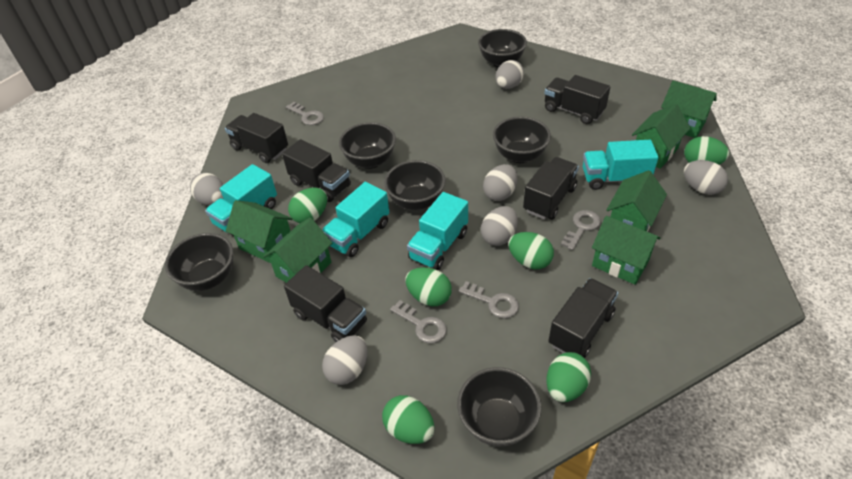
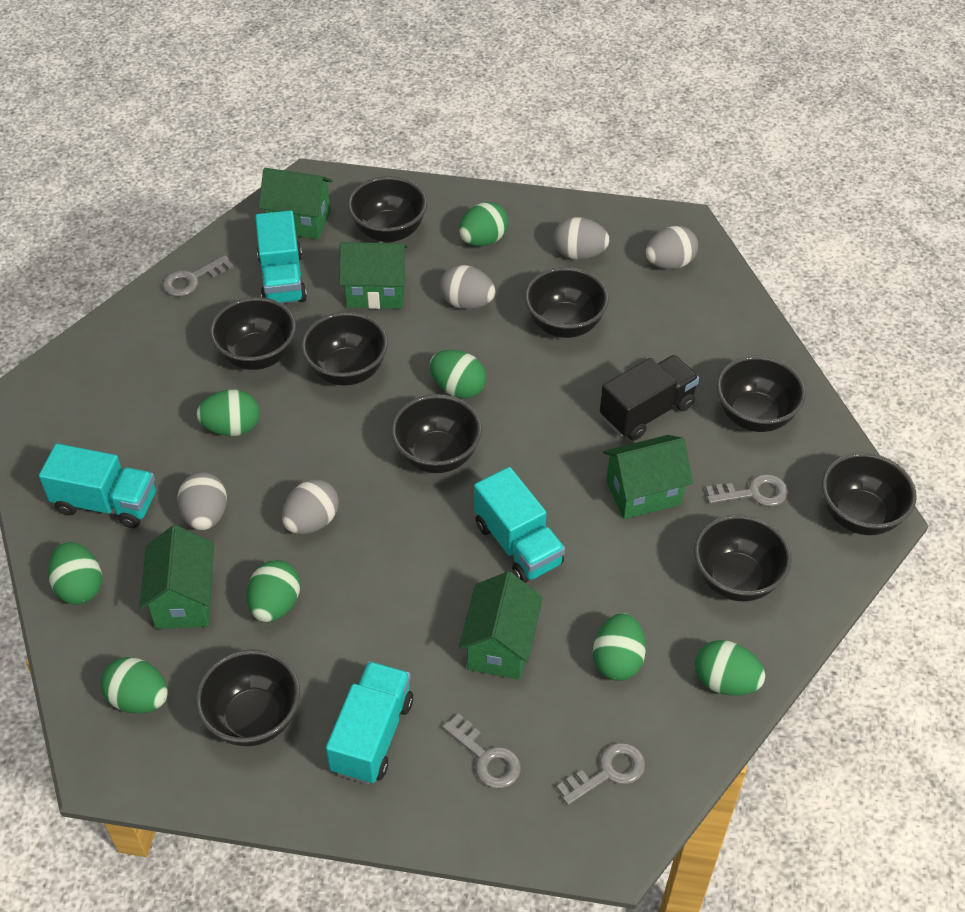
black bowl: [165,233,233,291] [339,122,396,169] [384,160,446,210] [457,367,541,447] [478,29,527,68] [493,116,551,163] = 6 -> [196,649,300,746] [210,297,296,370] [301,312,388,386] [348,176,427,243] [391,394,482,473] [525,267,609,338] [694,514,792,601] [716,356,806,432] [822,453,917,535] = 9
black truck: [225,113,288,163] [282,139,351,202] [284,265,367,342] [523,157,579,220] [544,75,610,124] [548,278,618,358] = 6 -> [600,355,699,441] = 1
green egg: [288,187,327,224] [382,395,435,444] [406,267,452,306] [508,232,554,269] [546,352,591,402] [684,136,729,164] = 6 -> [48,542,102,605] [101,657,168,713] [196,390,260,436] [247,560,300,622] [430,350,486,399] [459,202,508,246] [593,613,646,681] [695,640,765,696] = 8
green house: [226,200,293,263] [263,218,332,283] [592,216,661,285] [606,170,667,232] [632,104,690,169] [661,80,717,138] = 6 -> [139,525,214,629] [259,168,333,239] [339,242,407,309] [459,571,543,680] [603,435,693,519] = 5
grey egg: [190,173,223,205] [322,335,368,385] [481,206,518,246] [483,164,518,201] [495,60,524,89] [684,160,728,195] = 6 -> [177,472,227,530] [282,479,339,534] [440,265,495,309] [553,217,609,260] [646,226,698,269] = 5

